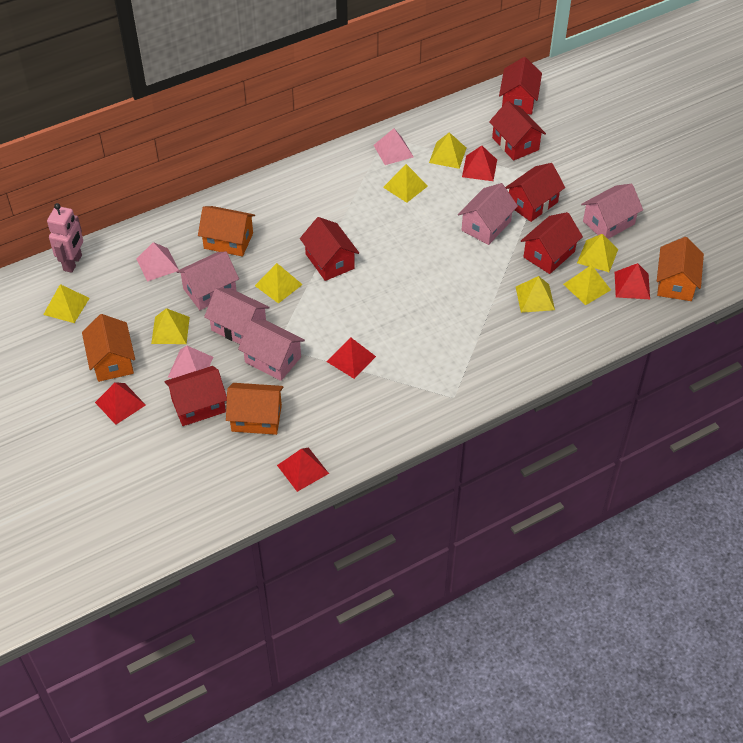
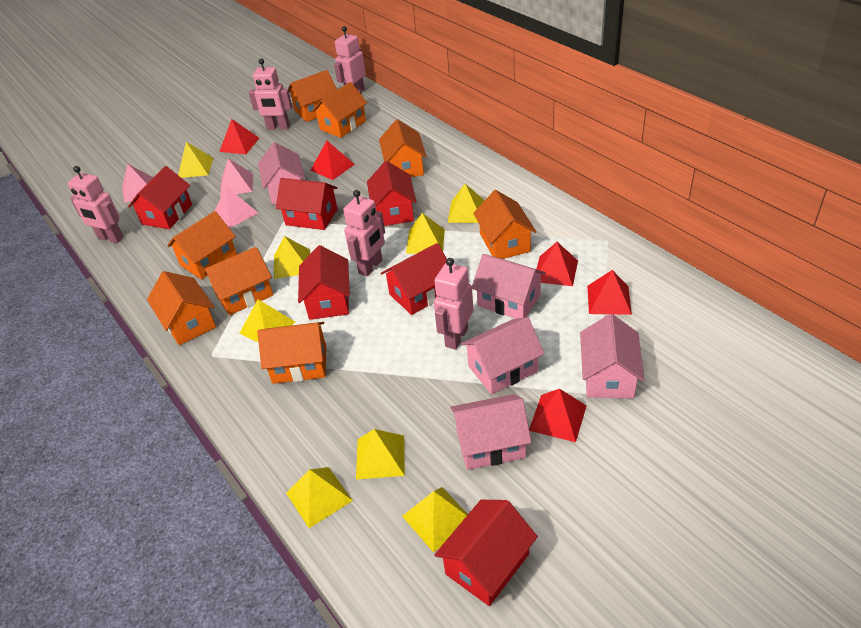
orange house: [82,314,135,382] [198,206,255,257] [226,383,284,435] [657,237,704,301] = 4 -> [147,271,216,345] [167,211,237,280] [204,247,273,315] [257,322,326,384] [288,70,337,122] [312,82,367,138] [379,119,426,177] [473,190,536,259] = 8
pink robot: [47,203,83,273] = 1 -> [67,166,124,243] [249,58,292,130] [334,26,366,93] [343,190,385,277] [434,258,473,350] = 5

